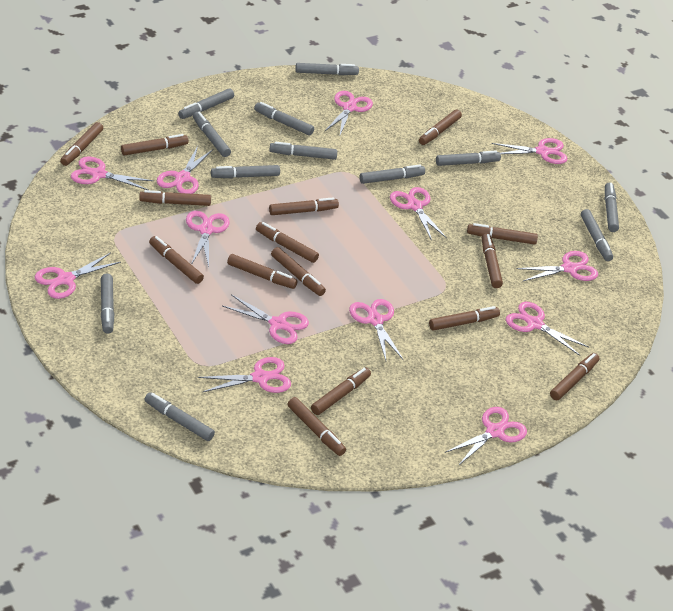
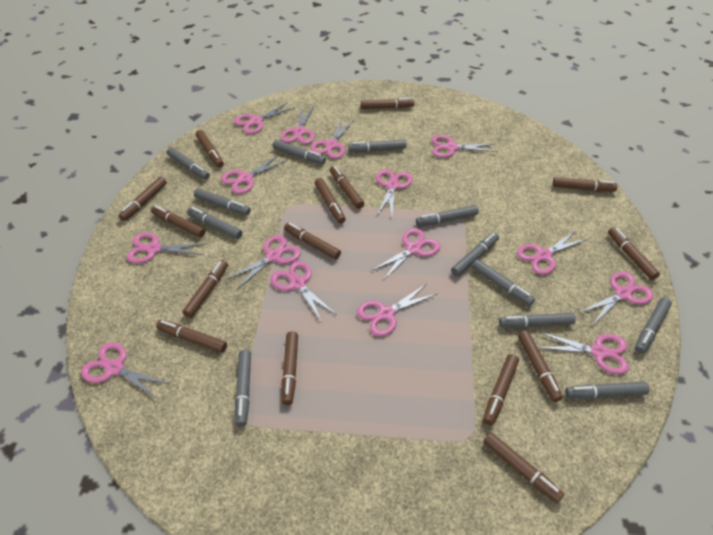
pink scissors: [35,253,121,299] [71,157,154,190] [157,146,213,194] [186,211,230,267] [198,357,291,393] [222,294,309,344] [325,91,373,135] [349,299,404,360] [390,187,447,241] [445,407,527,466] [492,138,568,164] [506,302,589,356] [516,251,598,281] = 13 -> [81,342,170,399] [127,233,207,264] [221,155,287,194] [226,235,301,289] [234,102,295,134] [271,261,337,322] [281,106,315,144] [311,118,354,159] [357,283,437,337] [371,228,440,280] [376,169,413,216] [431,135,497,158] [517,230,589,275] [538,332,629,375] [579,271,653,324] = 15

